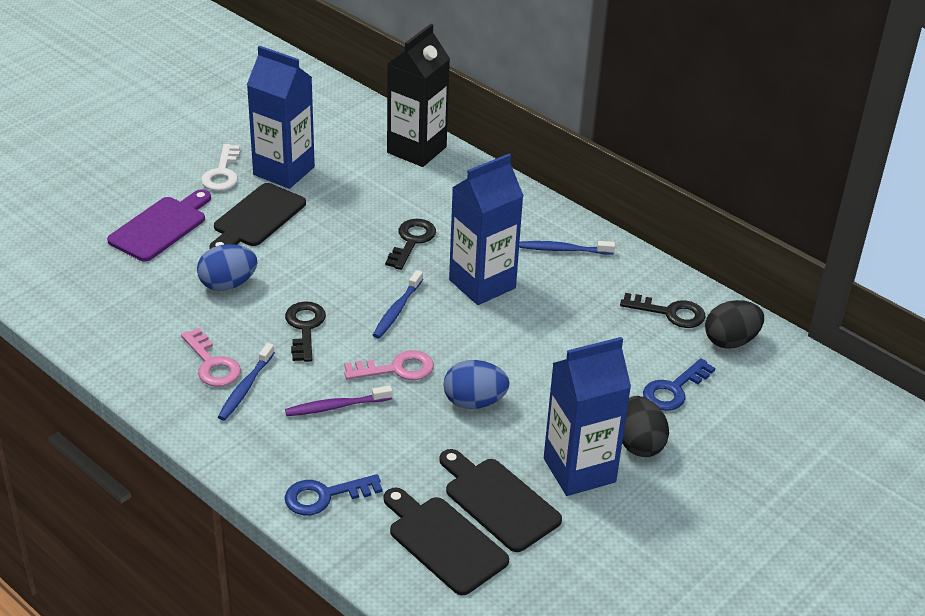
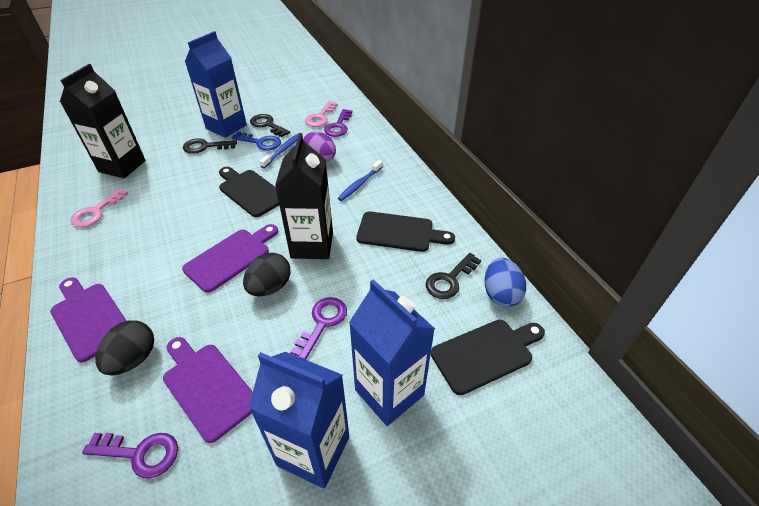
black carton: [387,24,450,167] = 1 -> [60,64,146,179] [275,133,333,259] = 2
blue egg: [197,244,257,291] [443,360,510,409] = 2 -> [485,258,526,307] = 1
blue key: [285,474,382,515] [643,358,715,411] = 2 -> [231,132,281,151] = 1
blue toothbrush: [218,343,275,420] [373,270,423,338] [519,241,615,255] = 3 -> [260,134,299,168] [338,160,383,201] = 2
purple cutting board: [107,189,211,261] = 1 -> [50,277,126,363] [163,337,253,443] [182,224,278,293] = 3
purple egg: none = 0 -> [303,131,336,162] = 1
purple key: none = 0 -> [82,433,178,479] [290,297,347,360] [324,109,353,137] = 3
purple toothbrush: [285,386,392,416] = 1 -> none = 0
white key: [201,144,240,191] = 1 -> none = 0

